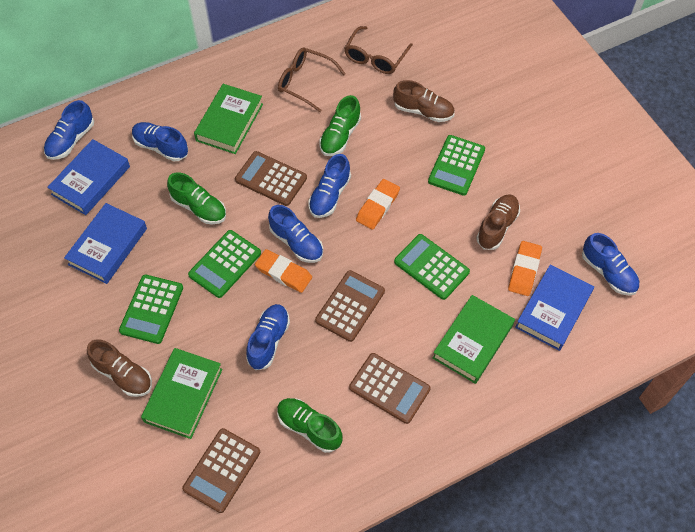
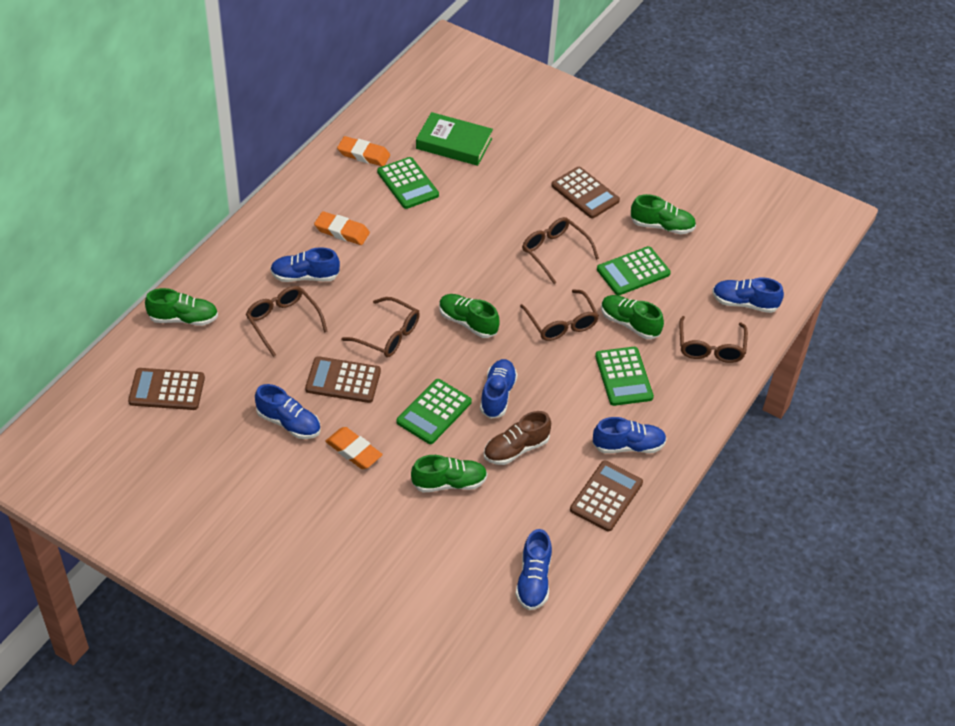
blue book: [47,139,130,215] [64,203,147,284] [515,264,594,351] = 3 -> none = 0
brown glasses: [278,48,345,112] [344,26,413,74] = 2 -> [246,286,328,357] [341,297,420,358] [520,289,599,341] [522,217,599,284] [680,316,748,363] = 5
brown shoe: [87,339,152,397] [393,80,455,122] [476,194,520,250] = 3 -> [484,411,551,465] = 1
green book: [141,348,223,439] [194,84,263,154] [433,295,515,384] = 3 -> [416,112,493,166] = 1
green shoe: [167,173,226,224] [277,398,343,453] [319,95,361,156] = 3 -> [145,288,218,326] [411,455,488,492] [439,294,499,338] [601,295,664,339] [631,194,696,234] = 5

